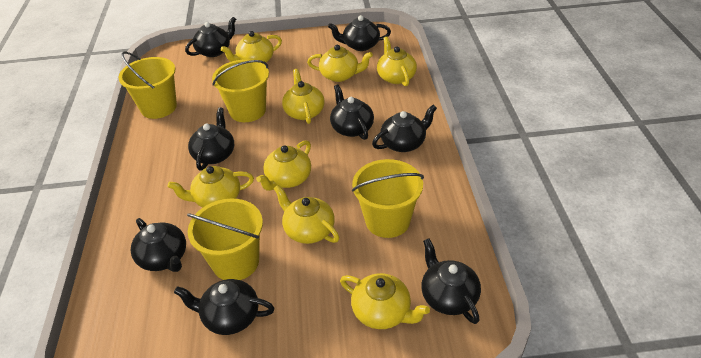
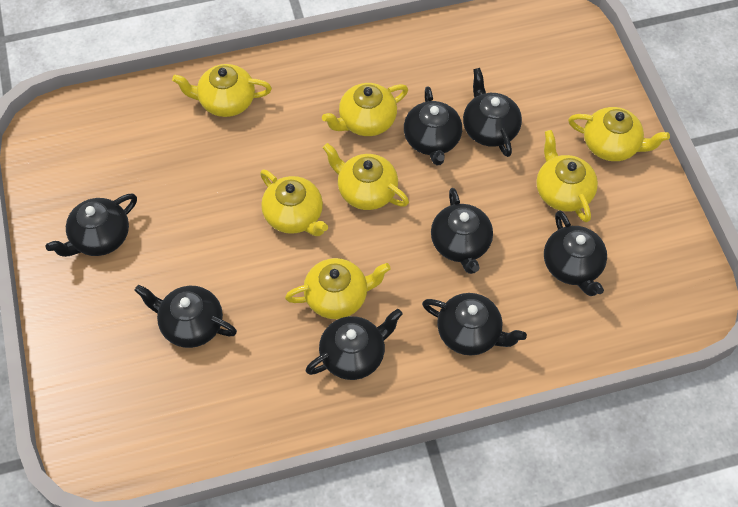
yellow bucket: [118,52,177,119] [187,198,263,280] [212,59,269,122] [352,159,424,238] = 4 -> none = 0
yellow teapot: [168,166,254,207] [221,31,282,63] [256,140,311,191] [274,185,339,244] [282,69,325,124] [307,45,373,82] [340,273,430,329] [377,37,417,86] = 8 -> [172,64,272,117] [260,169,328,236] [285,258,391,319] [322,83,408,136] [323,143,409,210] [536,130,598,222] [568,107,670,161] = 7

